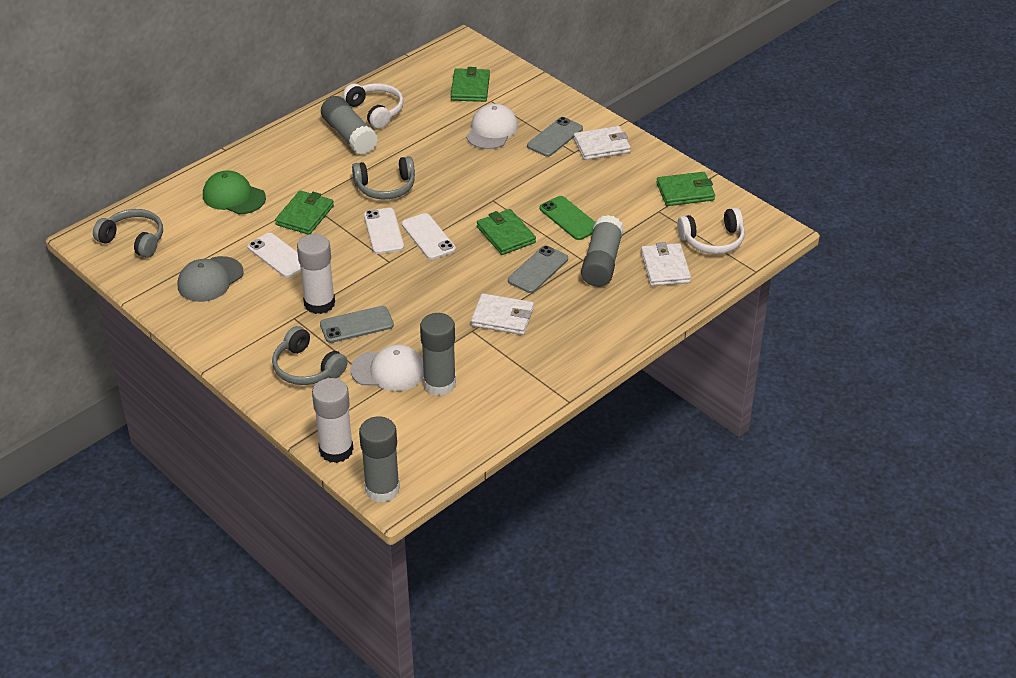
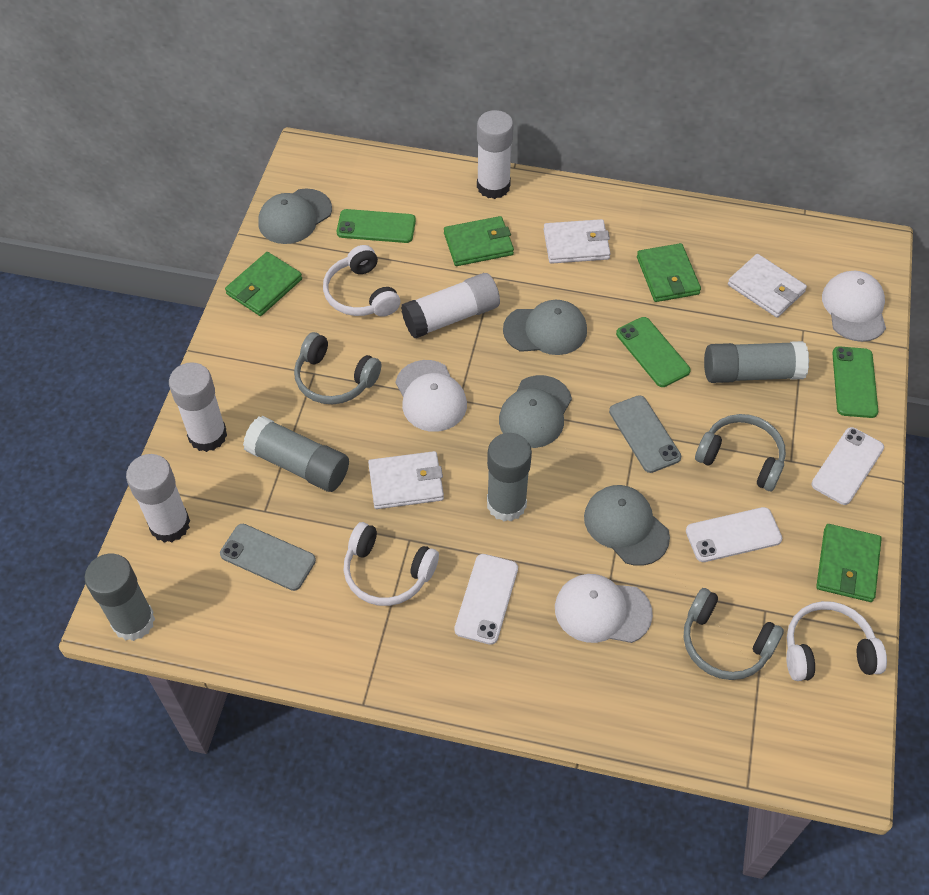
green cap: [203,170,266,214] = 1 -> none = 0
green phone: [539,196,595,240] = 1 -> [337,209,416,243] [616,317,691,387] [832,346,878,418] = 3
grey cap: [178,256,244,302] = 1 -> [258,188,332,244] [499,375,572,448] [503,300,587,355] [584,485,670,566] = 4
grey phone: [320,306,394,343] [508,246,568,293] [527,117,583,157] = 3 -> [220,524,316,591] [609,395,681,473] = 2
white cap: [351,344,424,391] [466,104,518,149] = 2 -> [396,360,467,432] [555,574,653,643] [822,271,886,342] = 3
white glue stick: [297,234,335,314] [312,378,353,463] = 2 -> [126,454,190,543] [169,362,227,452] [401,273,500,338] [477,110,514,199] = 4
white headphones: [343,83,404,129] [677,208,745,254] = 2 -> [323,245,400,317] [343,522,439,606] [786,601,887,681] = 3

